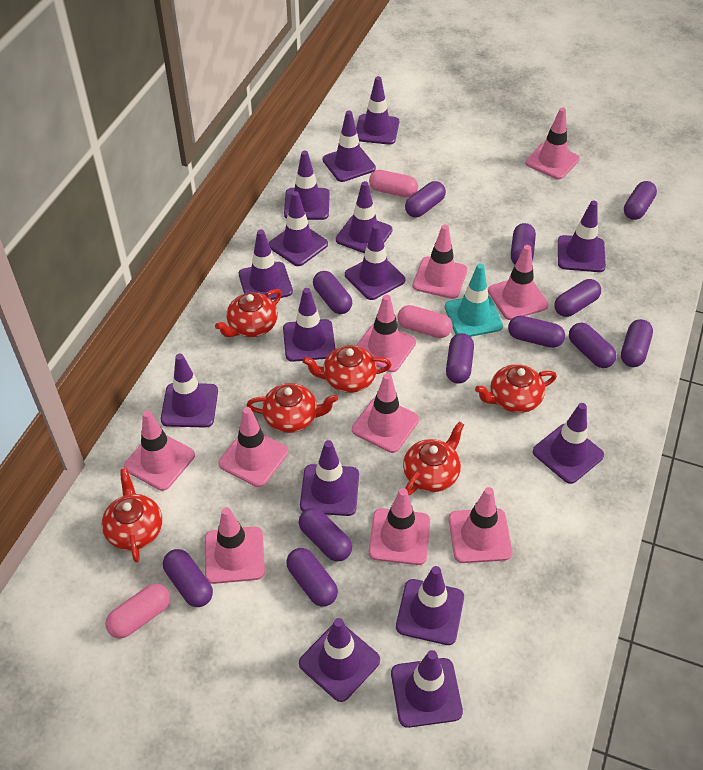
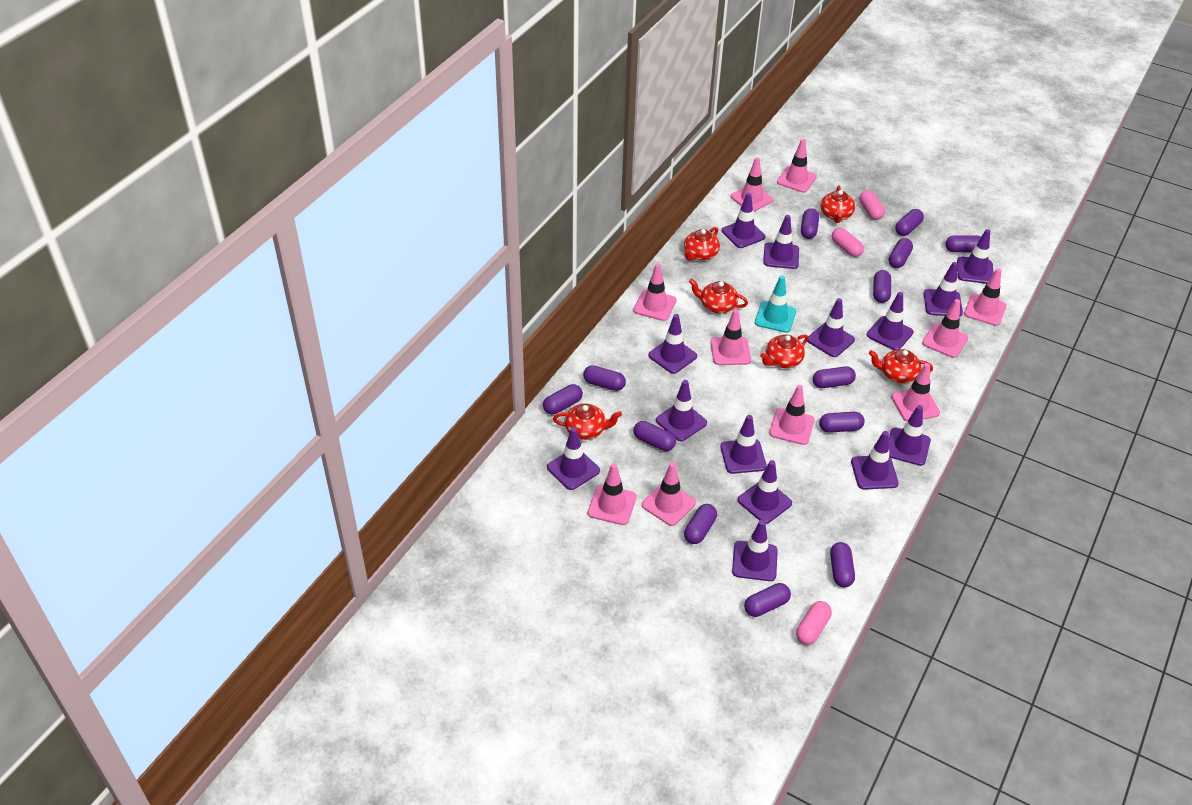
purple capsule: [163,549,213,607] [286,548,338,607] [299,508,352,561] [313,271,352,314] [405,181,446,217] [446,333,474,384] [508,316,565,348] [511,223,536,264] [555,279,601,317] [569,323,617,368] [621,319,653,367] [624,181,657,220] = 12 -> [543,384,583,415] [583,365,626,391] [633,421,676,451] [684,504,717,544] [744,583,791,617] [801,208,819,239] [813,367,856,388] [819,412,865,433] [830,542,855,587] [873,270,891,303] [888,238,913,268] [895,209,924,236] [945,235,981,252] = 13
purple traffic cone: [161,354,218,428] [239,230,293,300] [269,191,328,266] [283,288,335,362] [284,151,330,220] [299,618,380,702] [300,440,359,516] [323,111,376,182] [336,181,392,253] [345,224,405,300] [356,76,399,145] [391,650,463,728] [396,566,464,645] [533,403,604,484] [558,201,606,272] = 15 -> [547,427,600,490] [648,314,697,374] [656,380,707,441] [720,415,767,474] [722,193,766,248] [732,520,778,581] [738,460,792,524] [763,215,799,269] [807,298,855,357] [851,431,899,490] [867,292,914,350] [889,405,931,466] [924,262,963,316] [957,229,993,284] = 14

